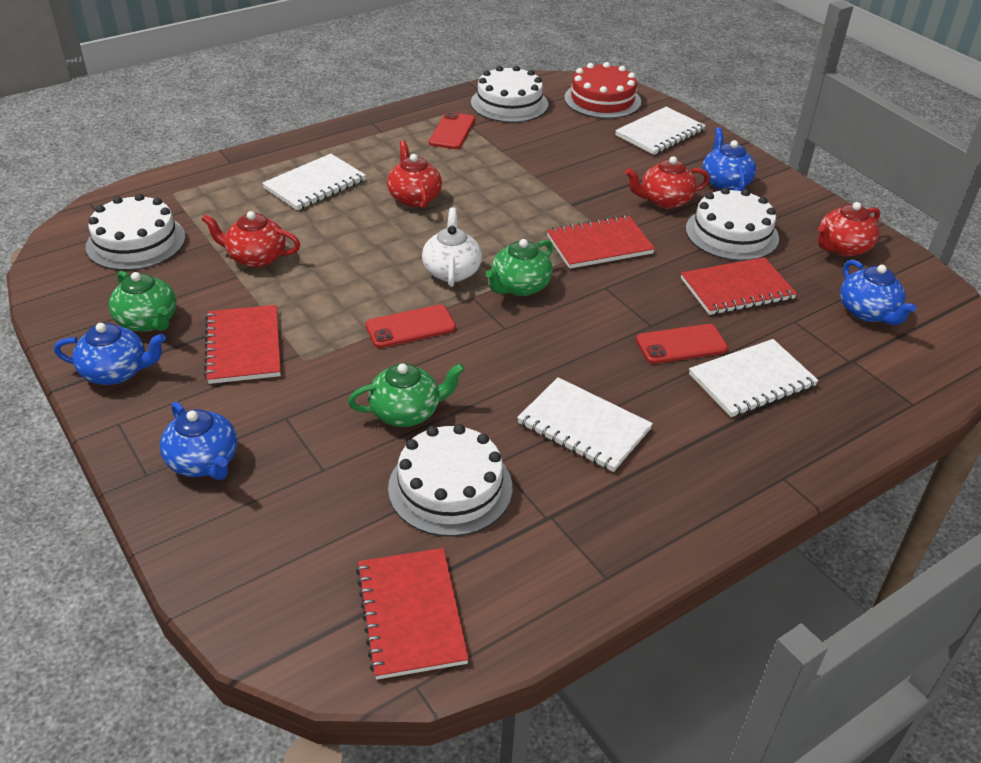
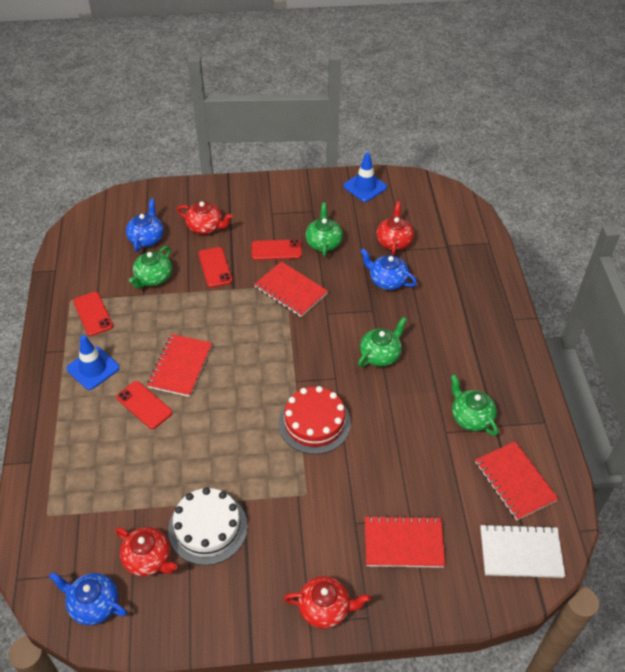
blue teapot: [54,323,166,385] [160,402,238,480] [702,127,756,191] [840,260,916,325] = 4 -> [49,572,127,625] [126,198,164,252] [360,248,417,290] = 3
blue traffic cone: none = 0 -> [66,335,119,390] [343,152,387,202] = 2
green teapot: [109,271,177,332] [348,363,465,427] [486,239,553,296] = 3 -> [129,246,172,289] [305,202,343,257] [358,317,407,367] [451,374,498,436] = 4
red phone: [366,304,456,348] [429,112,475,149] [636,324,728,364] = 3 -> [73,292,113,336] [116,381,172,429] [198,247,232,288] [252,239,302,260] = 4
white cake: [86,194,185,270] [388,424,512,537] [471,66,548,123] [686,187,779,261] = 4 -> [168,487,248,565] = 1
white notebook: [262,154,366,211] [517,377,653,472] [615,107,706,155] [689,339,819,417] = 4 -> [480,524,565,578] = 1
white teapot: [422,208,482,287] = 1 -> none = 0

